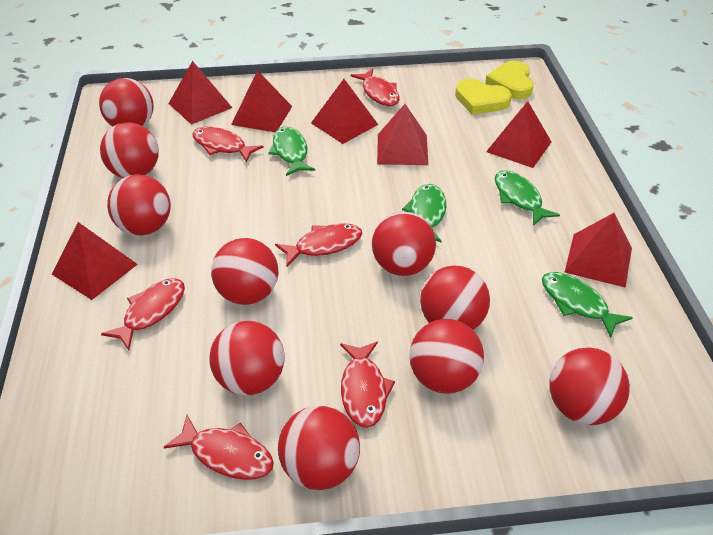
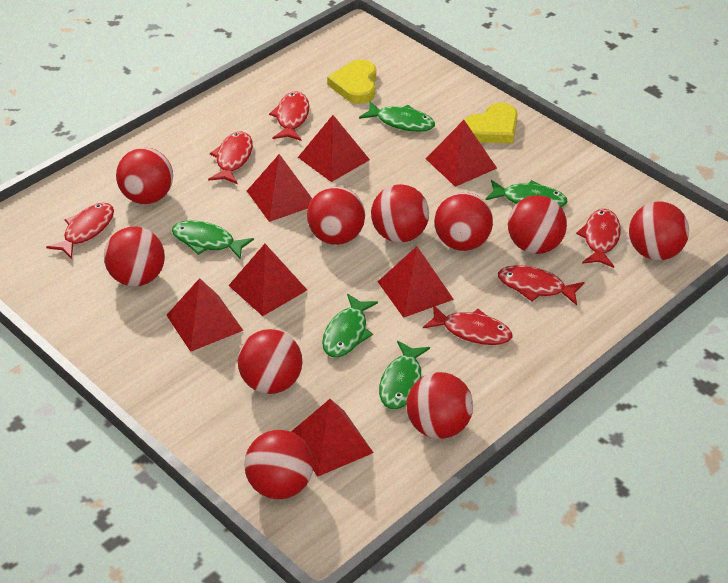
green fish: [268,127,315,176] [402,184,446,243] [495,170,560,226] [542,272,633,338] = 4 -> [172,221,254,259] [322,294,378,358] [359,101,435,132] [379,341,430,409] [485,180,568,207] = 5

